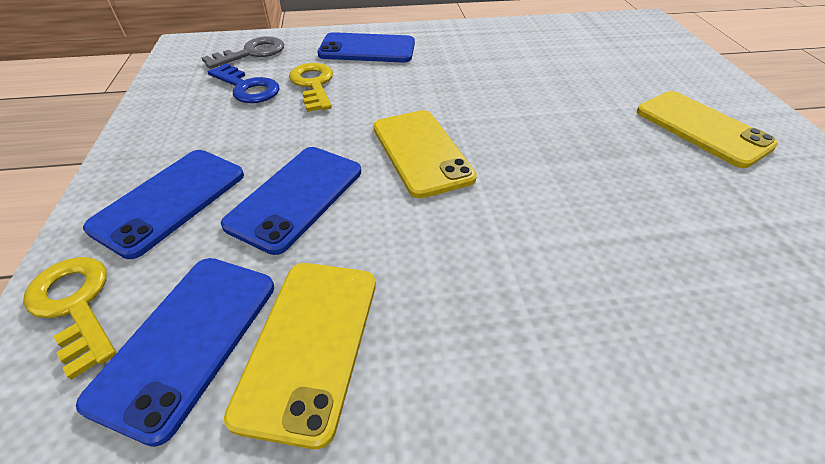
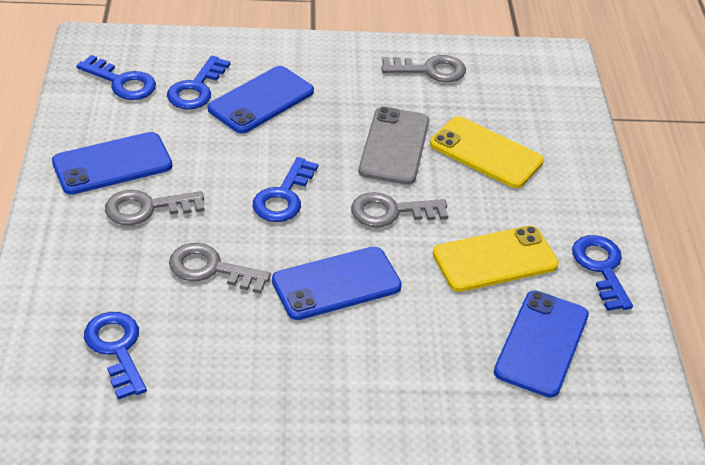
blue key: [208,63,280,103] = 1 -> [77,55,156,100] [84,312,147,400] [167,56,230,109] [253,157,319,222] [572,235,633,311] = 5
grey key: [202,36,284,69] = 1 -> [105,190,205,225] [169,243,271,293] [351,192,448,227] [381,55,466,82] = 4
grey phone: none = 0 -> [359,107,429,185] = 1
yellow key: [23,257,117,380] [289,63,333,112] = 2 -> none = 0
yellow phone: [224,263,376,449] [373,110,477,198] [637,91,778,168] = 3 -> [430,116,544,188] [433,226,559,292] = 2

